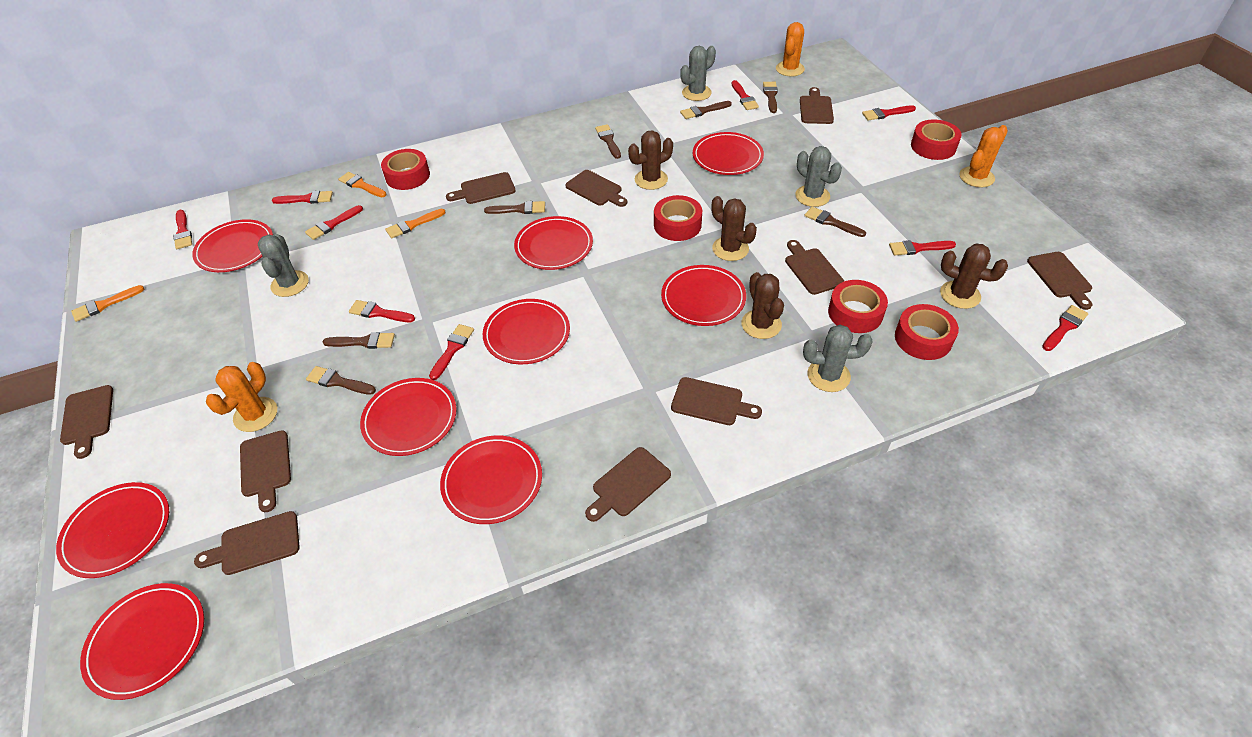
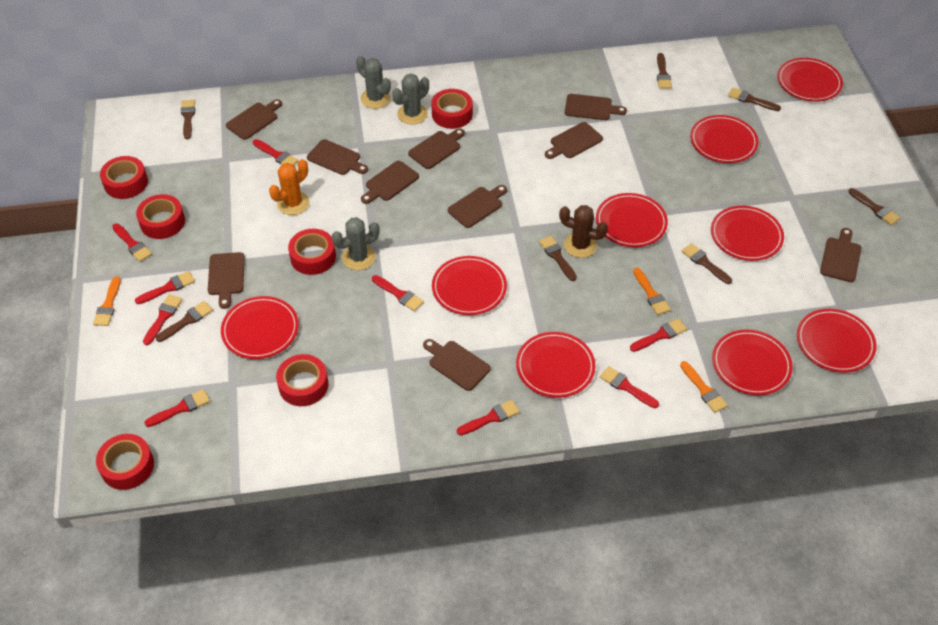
brown cactus: [628,131,673,190] [711,196,757,261] [741,272,784,339] [940,244,1008,309] = 4 -> [559,205,608,258] = 1
grey cactus: [258,234,309,297] [680,46,716,101] [795,146,842,207] [803,325,873,392] = 4 -> [332,217,380,270] [356,56,391,109] [392,74,429,125] = 3
orange cactus: [206,362,277,432] [776,22,805,77] [959,125,1008,187] = 3 -> [269,159,310,215] = 1
red tape: [381,149,430,190] [654,195,702,241] [828,280,888,333] [895,304,959,360] [911,119,961,160] = 5 -> [96,434,154,490] [100,156,148,199] [136,194,185,239] [276,354,328,406] [288,229,336,275] [432,89,473,129] = 6

